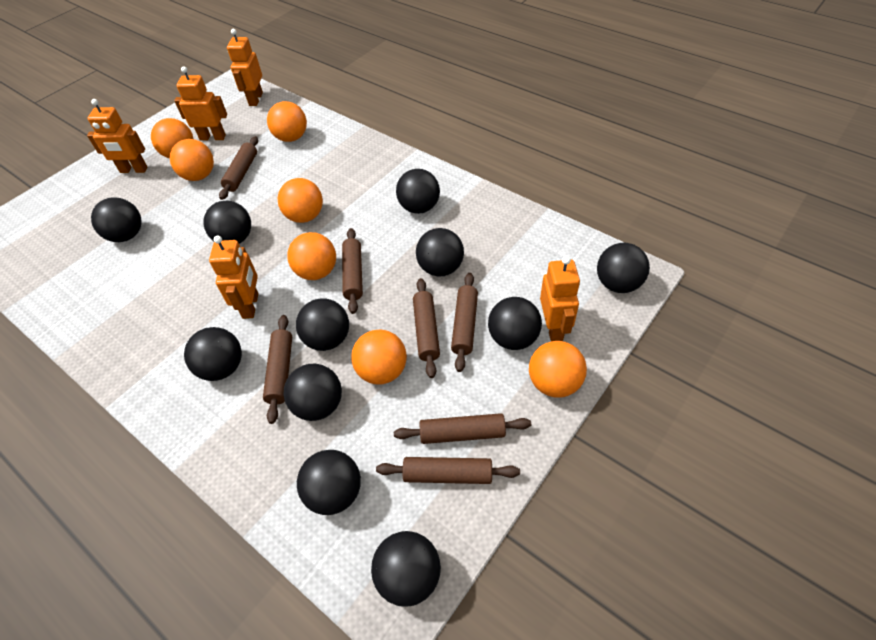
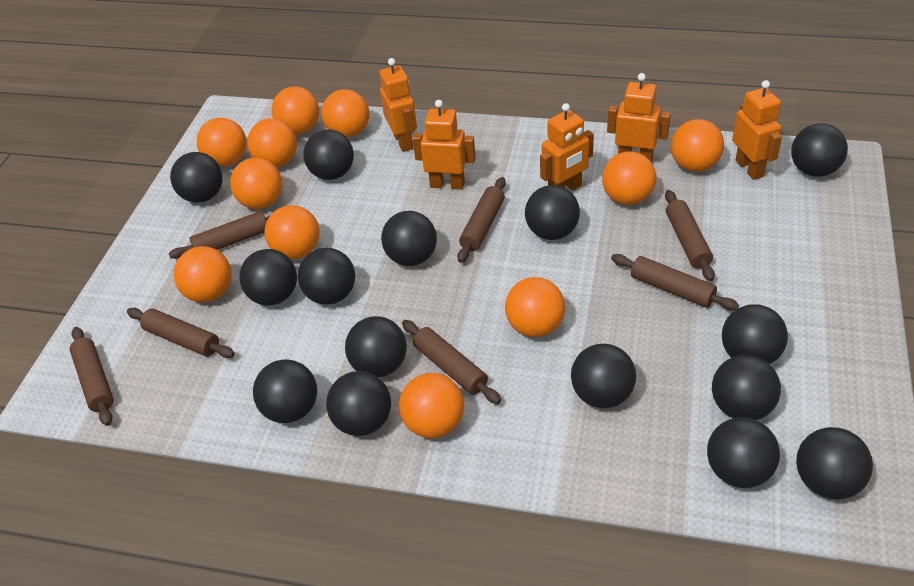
black ball: [91,197,141,242] [184,327,242,381] [203,200,251,244] [284,364,342,421] [296,298,349,351] [297,450,361,515] [371,531,441,607] [396,169,440,214] [416,228,464,277] [488,297,542,350] [597,243,650,293] = 11 -> [170,152,223,203] [239,249,297,305] [253,359,317,423] [298,248,355,305] [303,130,354,180] [326,371,391,436] [345,316,407,378] [381,211,437,266] [525,185,580,240] [571,344,636,408] [707,417,780,488] [712,355,781,420] [722,304,788,364] [791,123,848,177] [796,427,873,499] = 15
orange ball: [151,118,193,158] [170,139,214,181] [267,101,307,142] [278,178,323,223] [287,232,336,280] [351,329,407,385] [529,341,587,398] = 7 -> [174,246,232,302] [197,118,247,167] [230,158,283,209] [247,118,297,167] [264,205,320,259] [272,86,319,134] [322,89,369,138] [399,373,464,438] [505,277,565,337] [602,152,656,205] [671,119,724,172] = 11

